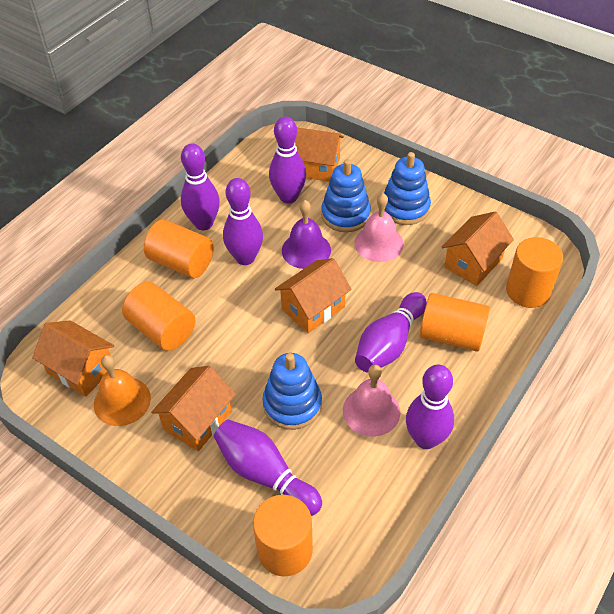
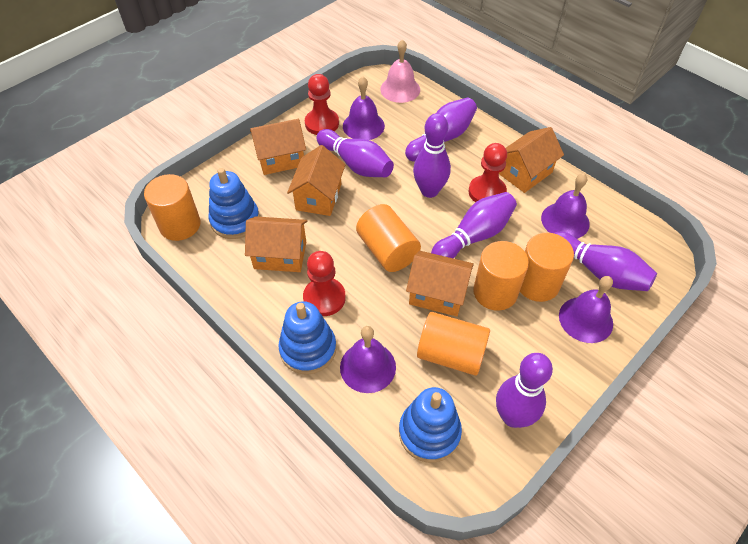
orange bell: [94,355,151,426] = 1 -> none = 0
pink bell: [343,365,400,437] [354,193,404,262] = 2 -> [380,39,420,103] = 1
purple bell: [282,200,331,269] = 1 -> [340,326,396,393] [343,76,385,140] [541,173,590,239] [559,276,613,343] = 4
red pawn: none = 0 -> [303,251,346,316] [305,74,339,135] [468,143,507,202] = 3

